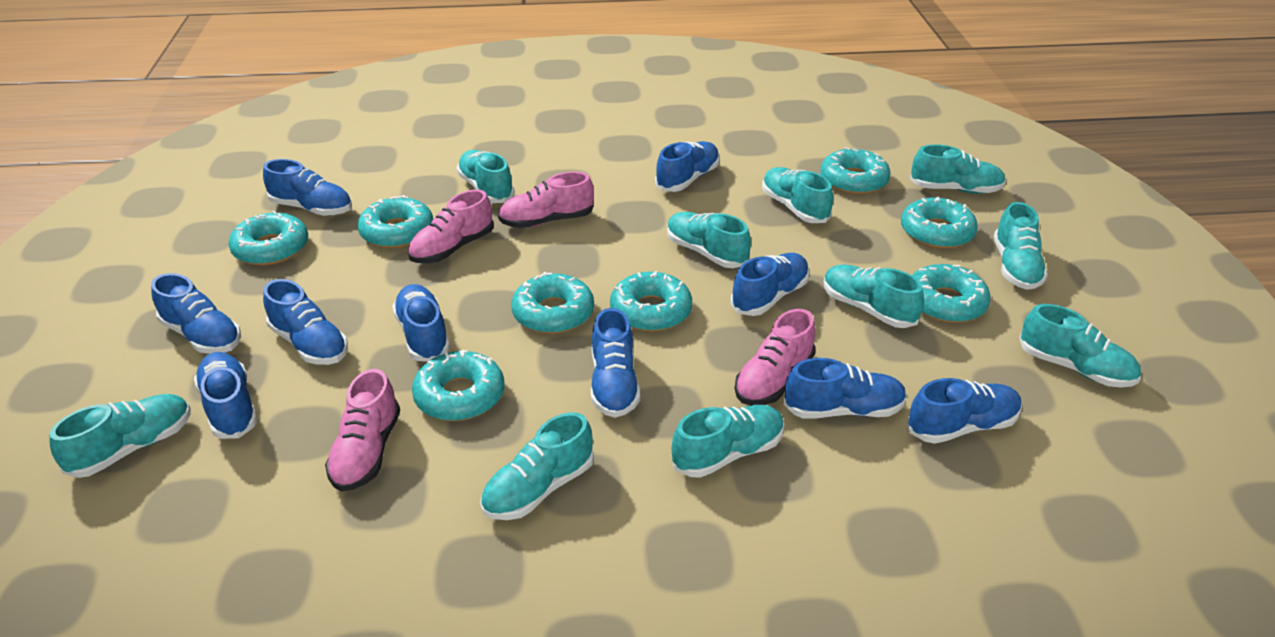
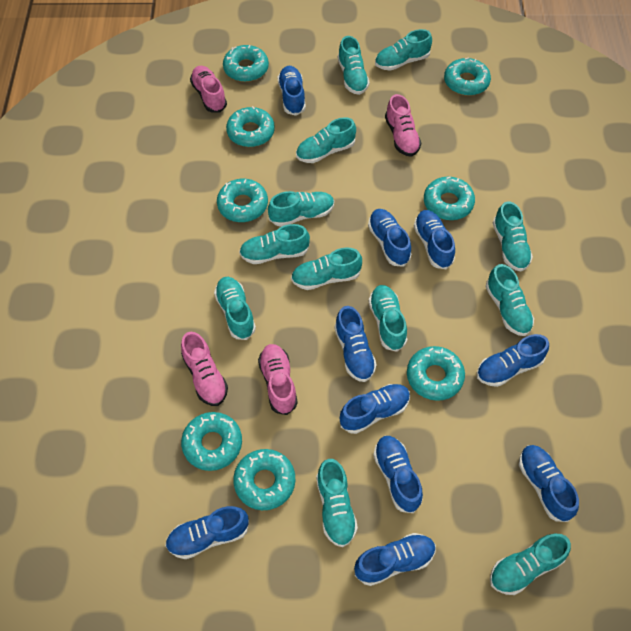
turquoise shoe: [49,394,191,478] [457,150,515,203] [480,412,594,520] [667,212,751,268] [672,405,784,478] [762,167,833,223] [824,265,924,328] [910,144,1006,194] [994,202,1048,290] [1020,304,1141,388] = 10 -> [214,277,256,340] [239,224,310,264] [268,191,334,227] [291,247,362,290] [296,117,356,163] [316,459,358,547] [338,36,370,95] [368,285,407,352] [375,29,432,71] [486,264,534,336] [490,534,571,595] [493,201,533,271] = 12

